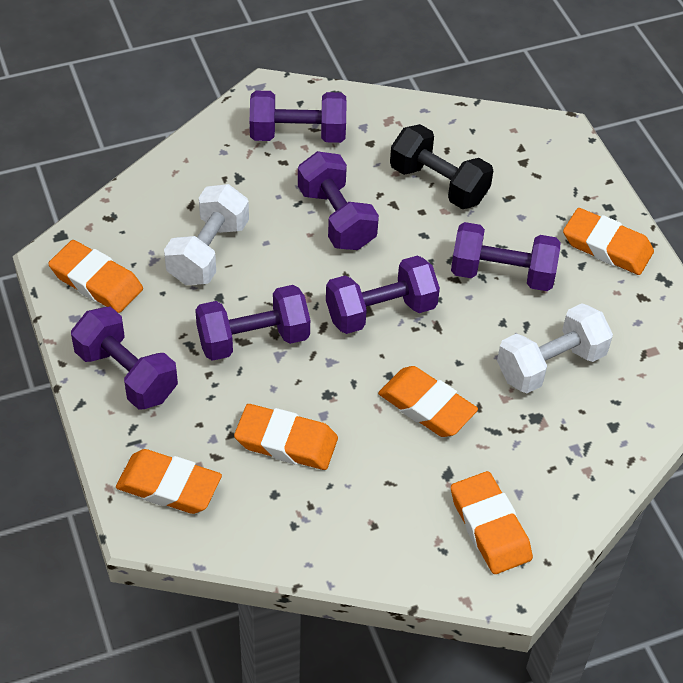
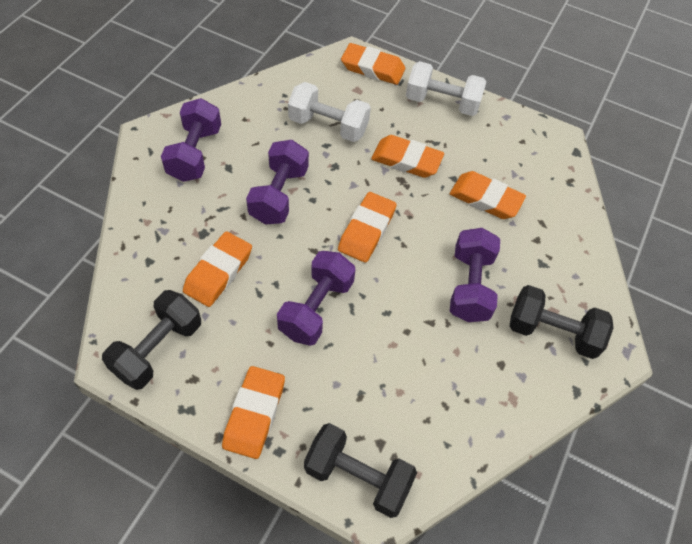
black dumbbell: [390,124,493,209] = 1 -> [102,290,201,390] [304,423,417,518] [510,285,614,359] = 3
purple dumbbell: [71,306,178,410] [195,285,310,361] [250,91,347,143] [298,151,379,250] [326,255,440,334] [451,222,561,291] = 6 -> [161,98,221,182] [246,140,309,224] [277,251,356,346] [450,228,500,322] = 4

